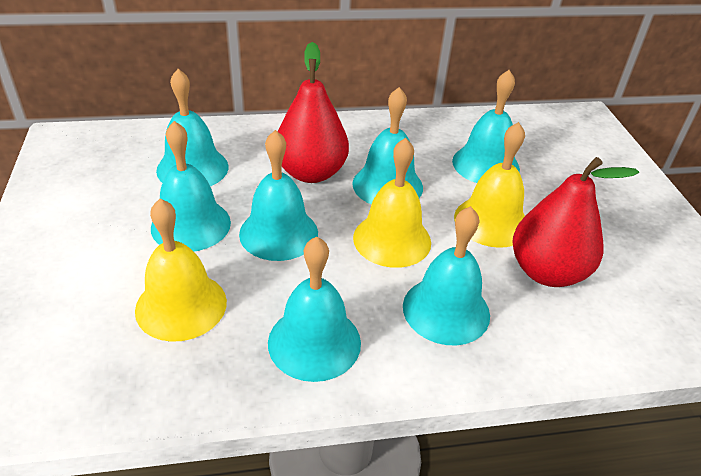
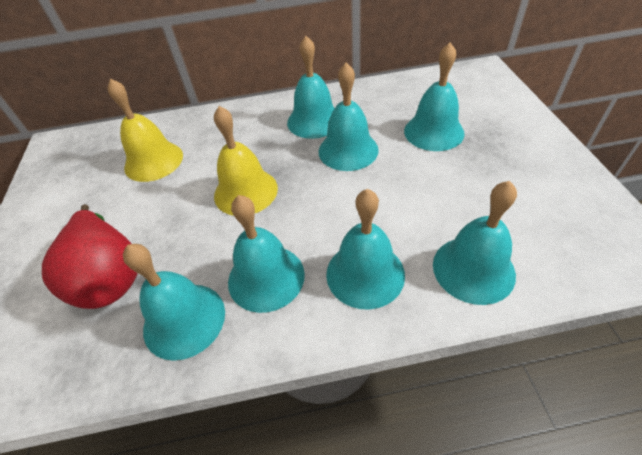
red pear: [278,42,349,183] [512,157,639,287] = 2 -> [42,204,138,309] = 1
yellow bell: [135,199,227,342] [353,138,431,268] [454,122,525,248] = 3 -> [107,78,183,182] [214,106,278,216] = 2

